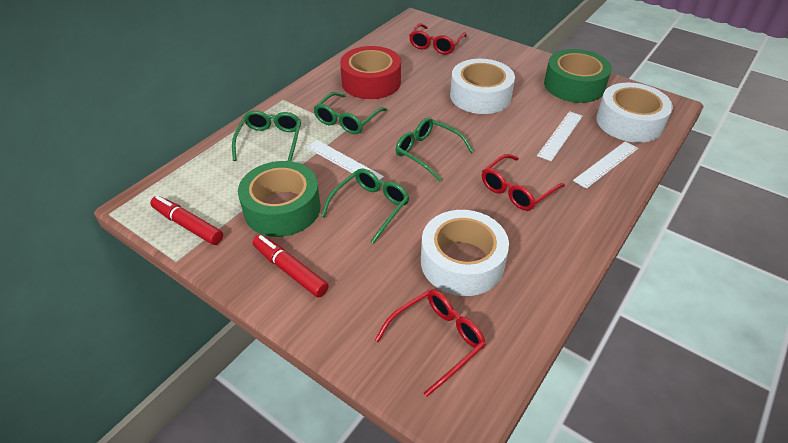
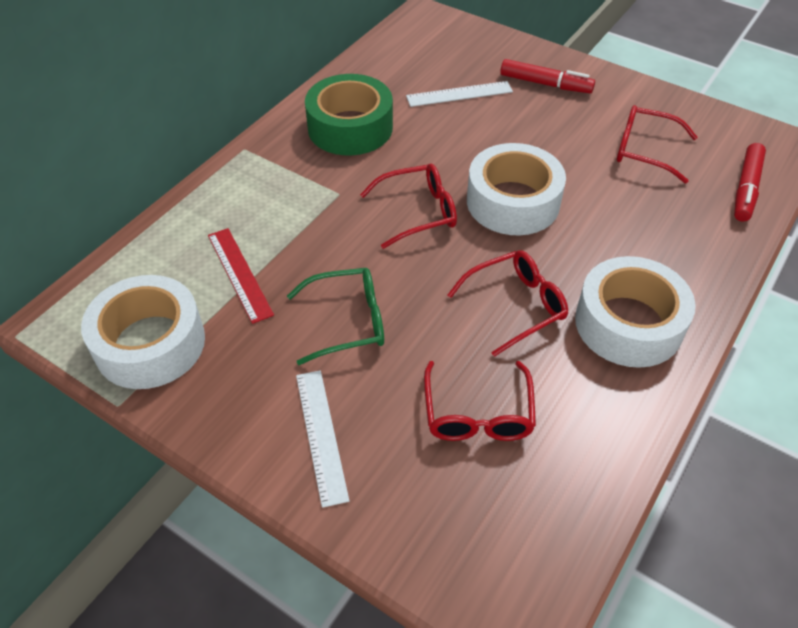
green glasses: [232,110,301,161] [313,92,387,134] [321,169,409,244] [396,117,474,182] = 4 -> [287,268,384,365] = 1
green tape: [238,161,321,237] [544,49,612,103] = 2 -> [305,74,393,156] = 1
red glasses: [375,289,486,397] [409,23,467,55] [482,154,565,211] = 3 -> [360,164,457,249] [424,361,536,441] [448,250,568,357] [617,105,698,183] = 4
red ruler: none = 0 -> [208,228,274,324] = 1
red tape: [340,46,401,99] = 1 -> none = 0
white ruler: [306,140,384,180] [537,111,583,161] [573,141,639,189] = 3 -> [296,370,349,508] [406,81,513,107] = 2

